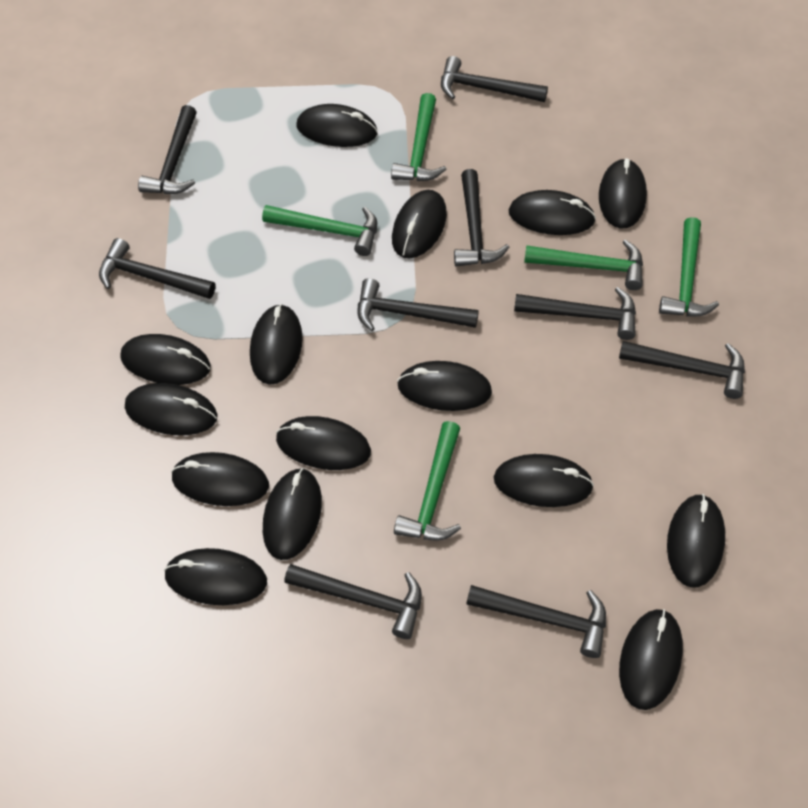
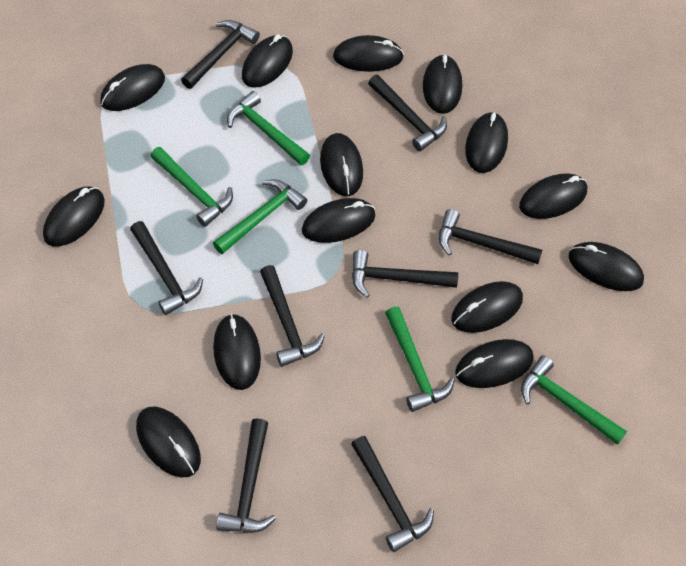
black hammer: [99,238,215,299] [138,105,197,194] [284,564,422,639] [358,278,479,331] [441,56,548,102] [454,169,509,266] [466,585,606,658] [514,287,636,340] [619,341,745,399] = 9 -> [130,221,203,315] [181,20,260,89] [216,418,276,533] [260,265,325,367] [351,436,434,552] [352,250,458,298] [368,75,447,151] [439,209,542,264] = 8
black mouse: [120,334,211,385] [125,383,218,435] [164,548,267,605] [171,452,269,506] [250,304,303,385] [263,468,322,560] [276,416,371,470] [297,104,378,147] [392,190,447,258] [397,361,492,411] [494,454,594,507] [509,190,596,235] [599,158,647,229] [619,609,683,710] [667,494,725,587] = 15 -> [43,187,105,247] [100,64,165,111] [136,407,201,477] [213,314,261,390] [242,34,293,88] [302,198,375,243] [320,133,363,196] [333,35,404,72] [423,54,462,114] [451,281,523,333] [455,339,534,388] [465,112,508,173] [519,173,587,219] [568,242,644,291] = 14

